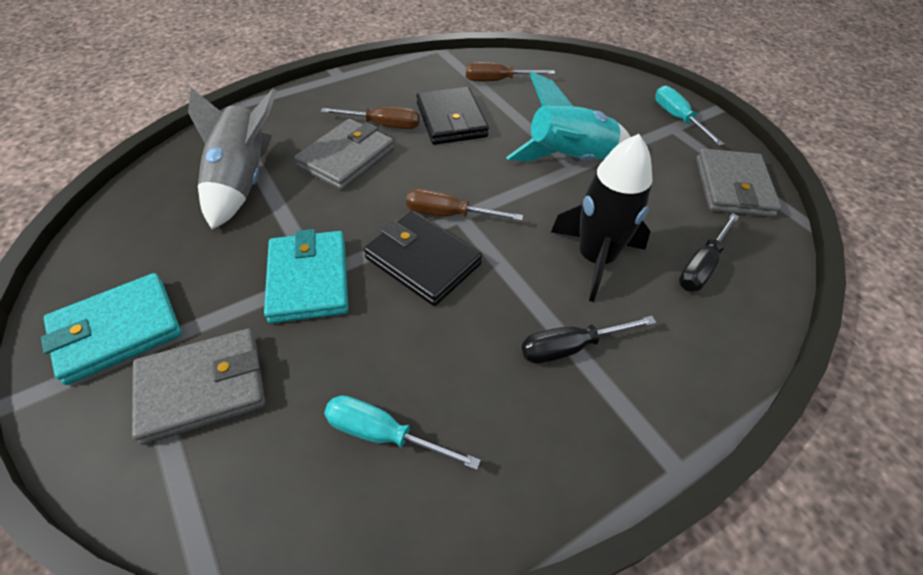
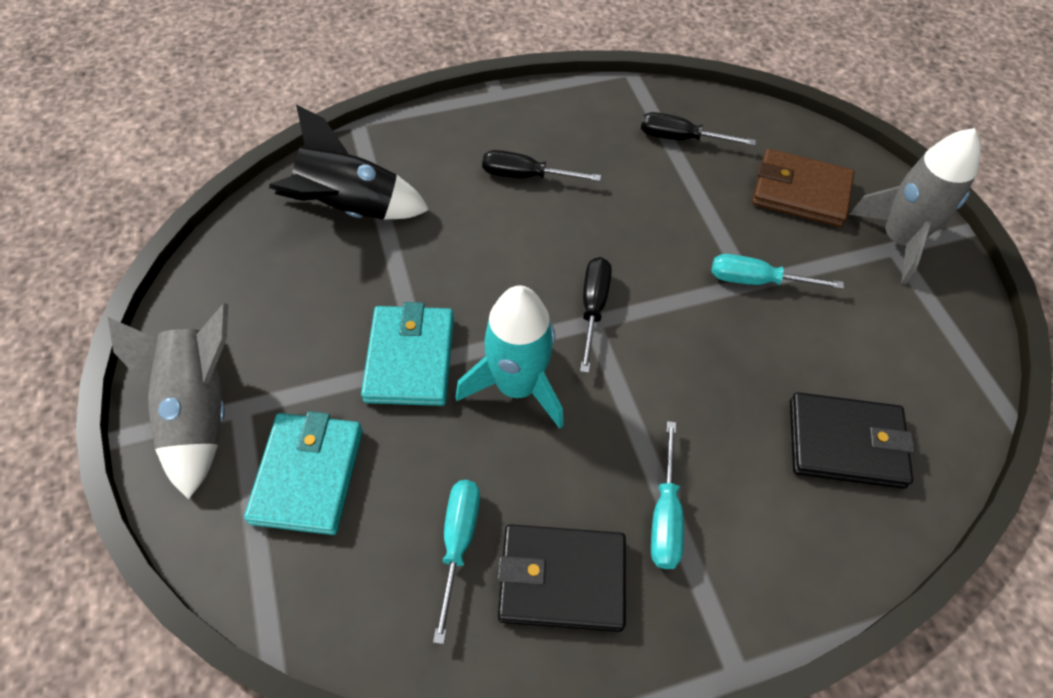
black screwdriver: [522,316,656,364] [679,213,739,292] = 2 -> [482,150,601,181] [580,257,612,373] [641,112,756,146] = 3
brown screwdriver: [321,107,420,129] [406,189,523,221] [466,62,555,81] = 3 -> none = 0
brown wallet: none = 0 -> [752,149,855,227] = 1
grey rocket: [188,88,277,229] = 1 -> [108,303,228,499] [849,128,981,284] = 2
grey wallet: [132,329,266,445] [294,119,394,190] [696,149,781,217] = 3 -> none = 0
turquoise screwdriver: [324,395,480,470] [655,86,724,146] = 2 -> [433,480,480,644] [651,421,684,569] [712,254,844,289] = 3

